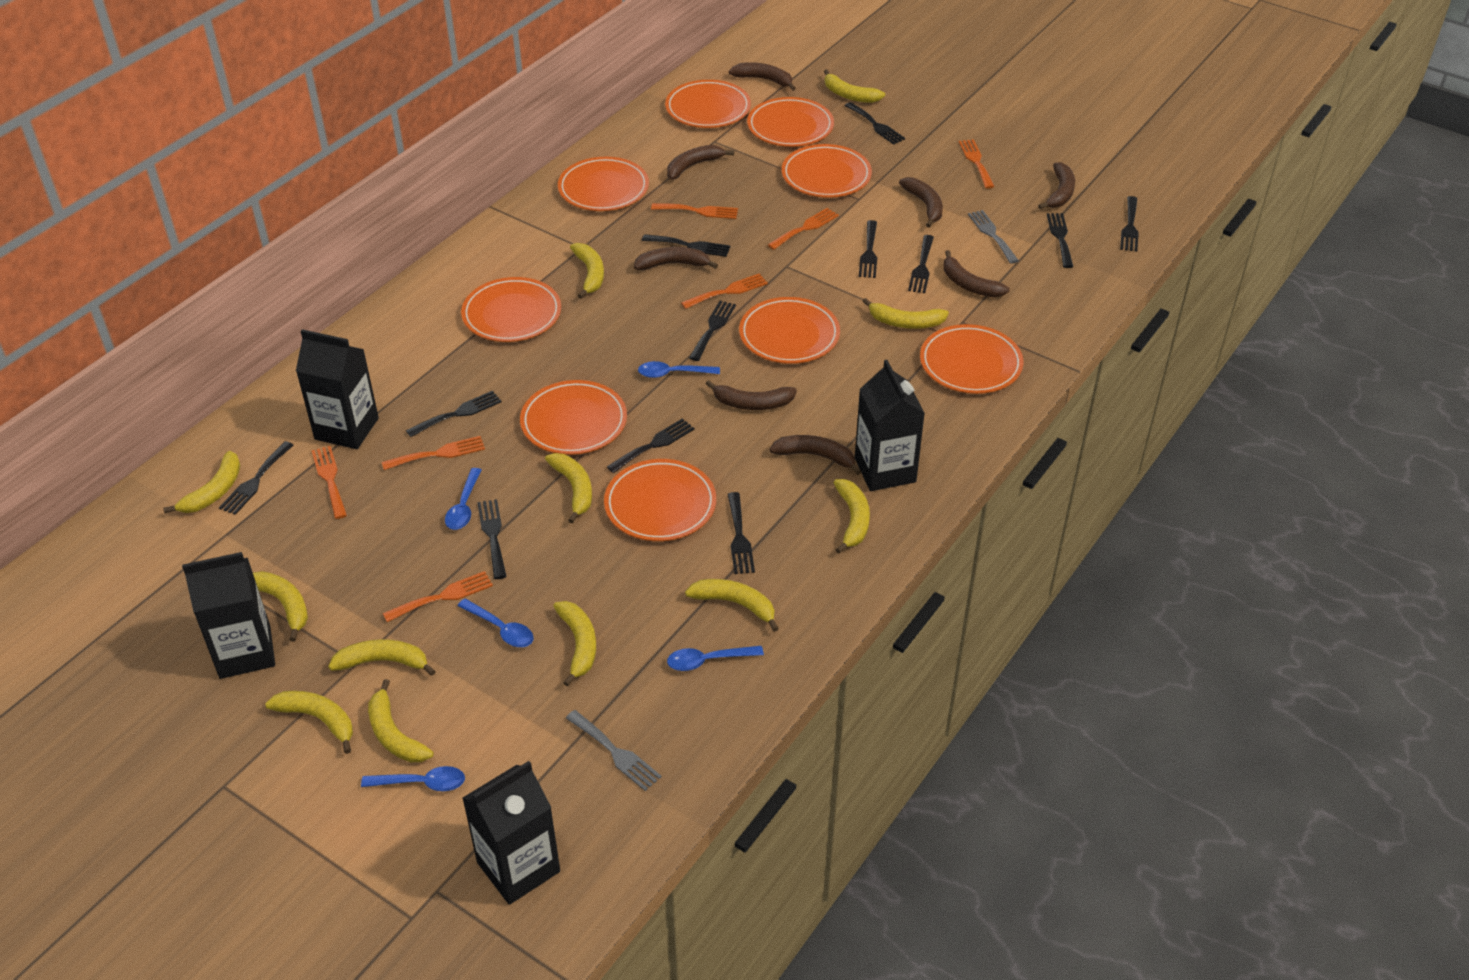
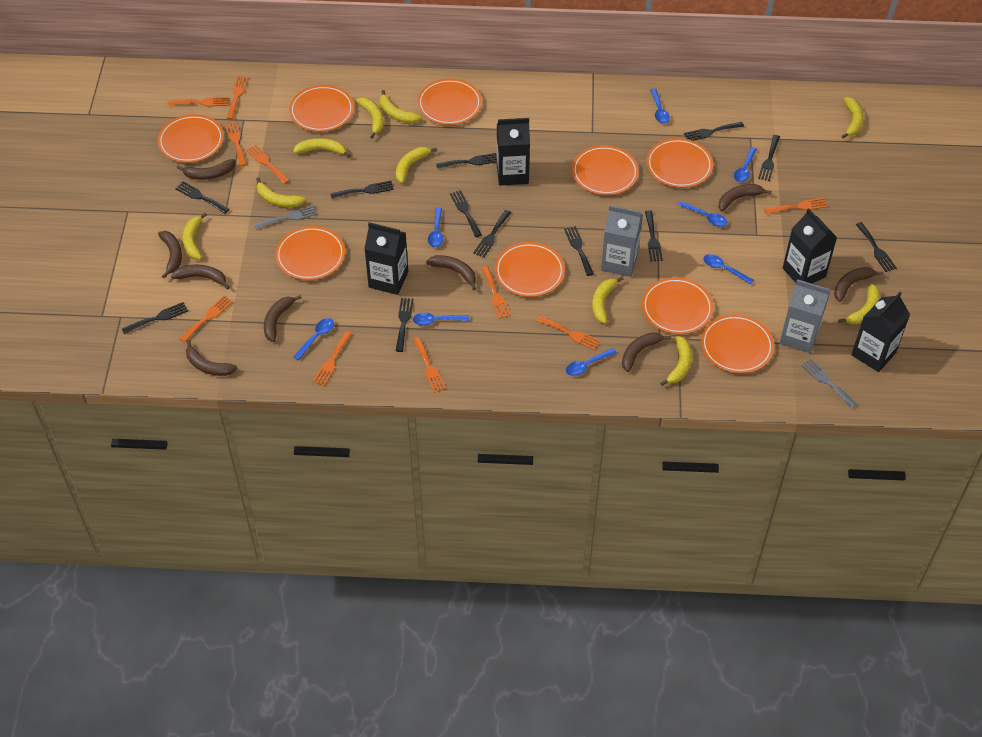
blue spoon: [361,766,465,791] [445,468,481,530] [458,599,534,647] [638,361,720,378] [667,646,764,671] = 5 -> [293,318,334,360] [413,313,470,326] [428,207,443,247] [566,348,617,376] [650,88,670,124] [678,201,727,227] [703,254,754,285] [734,147,757,182] = 8
brown banana: [634,247,718,270] [667,145,734,180] [706,380,797,410] [729,62,796,91] [769,435,861,475] [899,177,943,228] [944,250,1010,297] [1038,162,1075,209] = 8 -> [158,231,182,279] [171,264,230,290] [177,159,235,180] [186,340,237,376] [264,295,302,342] [426,255,476,291] [622,332,671,372] [718,184,772,211] [834,267,884,302] = 9
grey carton: none = 0 -> [601,205,643,277] [780,279,830,353] = 2
orange fork: [311,446,347,519] [382,436,485,470] [383,571,493,622] [651,203,738,219] [681,274,768,309] [768,208,839,250] [959,139,995,189] = 7 -> [168,97,229,107] [179,296,233,343] [225,122,247,166] [226,76,248,120] [246,145,290,184] [313,331,352,386] [413,337,446,393] [481,266,511,319] [536,316,600,350] [764,198,828,214] = 10
yellow banana: [163,451,240,513] [253,571,308,642] [265,691,353,754] [328,639,436,676] [368,679,434,762] [545,453,592,524] [553,601,596,687] [570,243,604,299] [685,579,779,632] [824,69,885,103] [834,479,870,553] [863,298,949,329] = 12 -> [182,213,207,259] [256,177,306,207] [293,138,350,158] [356,97,384,139] [380,90,422,123] [396,147,437,183] [592,277,623,324] [660,336,692,386] [838,284,880,324] [842,97,863,139] = 10

